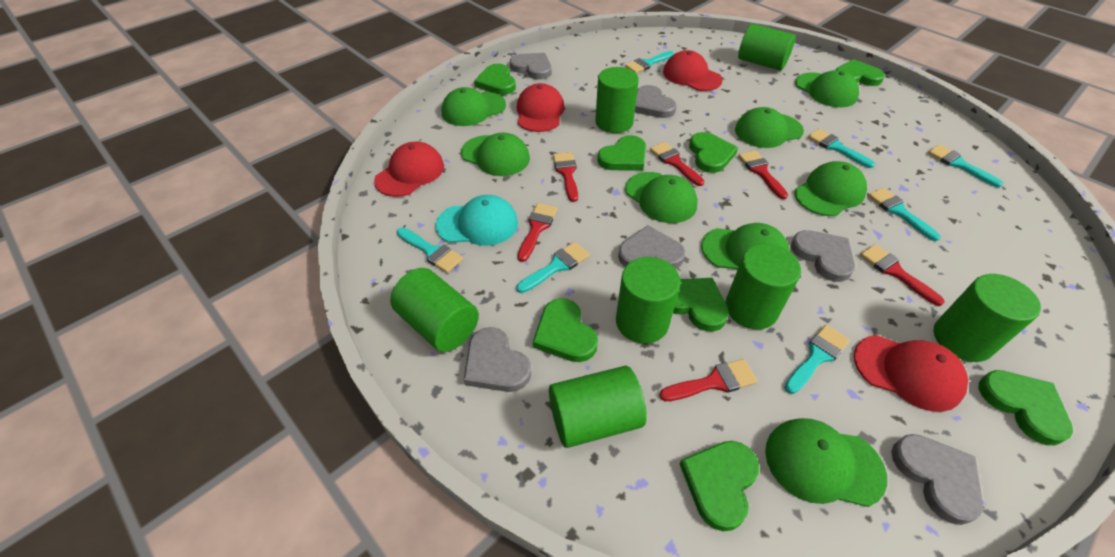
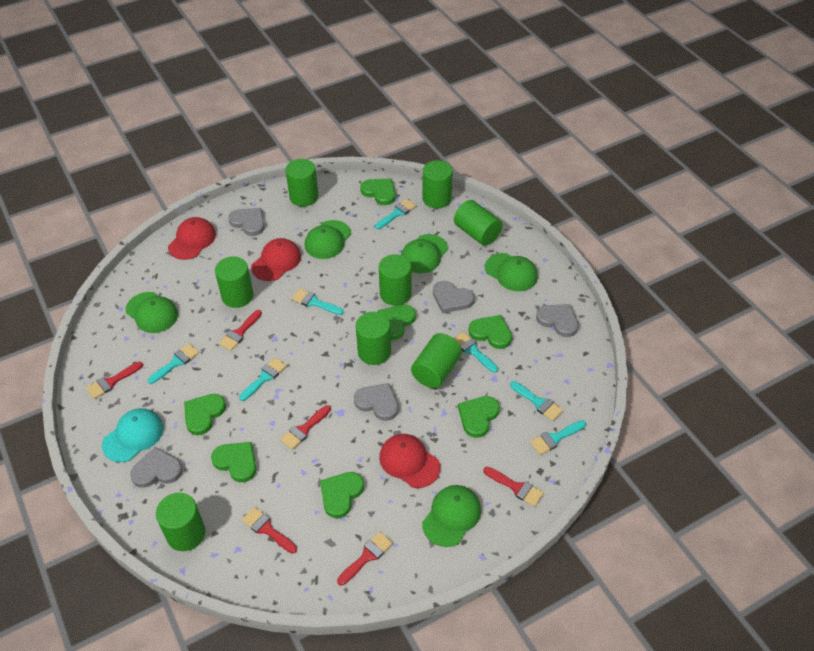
green cap: [442,87,506,126] [461,132,530,176] [625,172,698,223] [701,223,790,269] [735,107,804,148] [765,418,887,507] [795,70,859,107] [795,161,867,216] = 8 -> [126,292,178,333] [305,220,351,259] [401,234,448,274] [422,485,481,547] [485,253,538,291] = 5
green cylinder: [390,268,479,352] [549,366,647,448] [595,67,639,133] [616,257,681,344] [726,244,801,329] [738,24,796,70] [934,274,1041,362] = 7 -> [156,493,205,551] [215,257,253,308] [286,159,318,207] [356,312,391,365] [379,254,412,306] [411,333,462,388] [423,160,453,208] [454,200,502,246] = 8
green heart: [474,64,516,95] [533,298,598,362] [597,135,646,171] [673,278,729,332] [680,441,759,531] [689,132,738,173] [836,59,885,86] [979,370,1073,445] = 8 -> [184,394,226,435] [211,442,256,482] [320,472,364,518] [360,178,396,205] [378,305,416,340] [458,396,500,438] [469,315,512,349] = 7
grey heart: [464,327,531,392] [510,53,552,80] [618,225,685,269] [635,85,677,118] [791,230,855,282] [891,434,983,525] = 6 -> [130,447,183,488] [228,208,265,236] [354,383,398,421] [433,281,474,313] [536,304,578,337] = 5
red cap: [374,142,444,197] [517,83,565,132] [663,50,723,91] [854,335,968,412] = 4 -> [168,217,216,260] [251,238,301,281] [379,434,440,488] = 3

